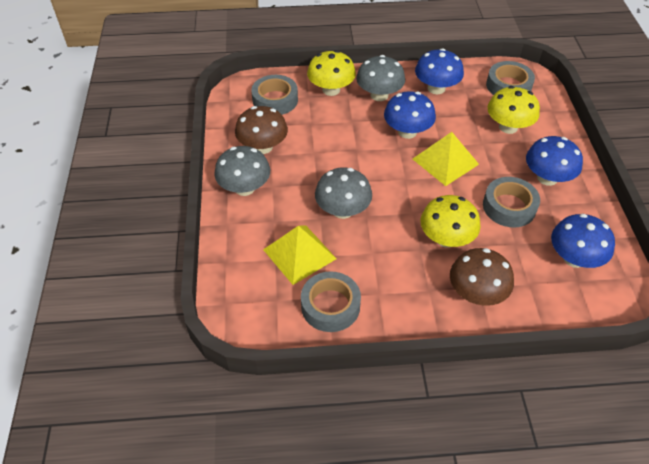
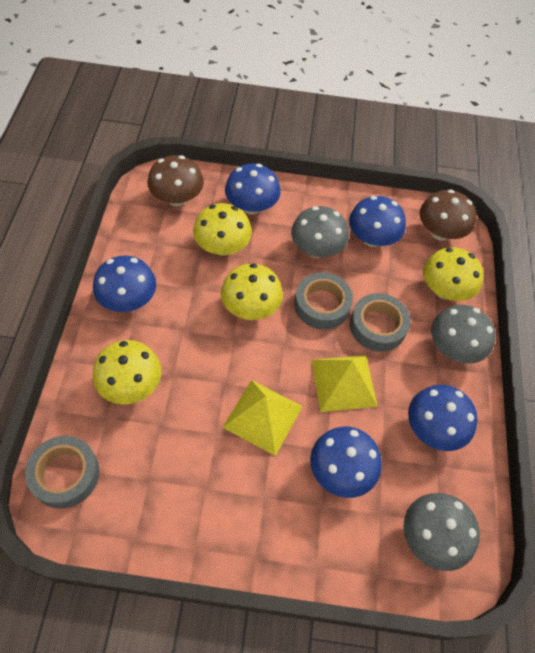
blue mushroom: [384,91,436,139] [415,48,464,94] [526,136,583,186] [551,214,615,268] = 4 -> [93,256,156,312] [225,163,281,215] [310,427,382,498] [349,196,406,247] [408,385,477,451] = 5
grey tape: [251,75,298,115] [301,271,361,332] [483,177,540,227] [486,61,535,95] = 4 -> [25,436,99,509] [294,272,353,330] [350,293,411,352] = 3
yellow mushroom: [307,50,356,96] [420,195,481,248] [487,86,540,134] = 3 -> [93,340,161,404] [193,203,252,256] [221,264,283,320] [423,247,483,301] = 4

